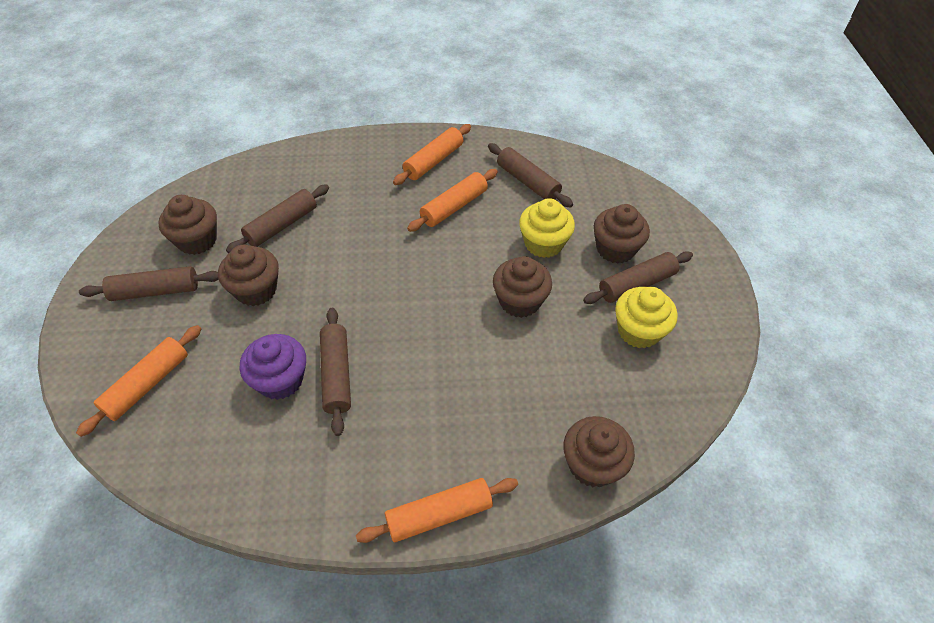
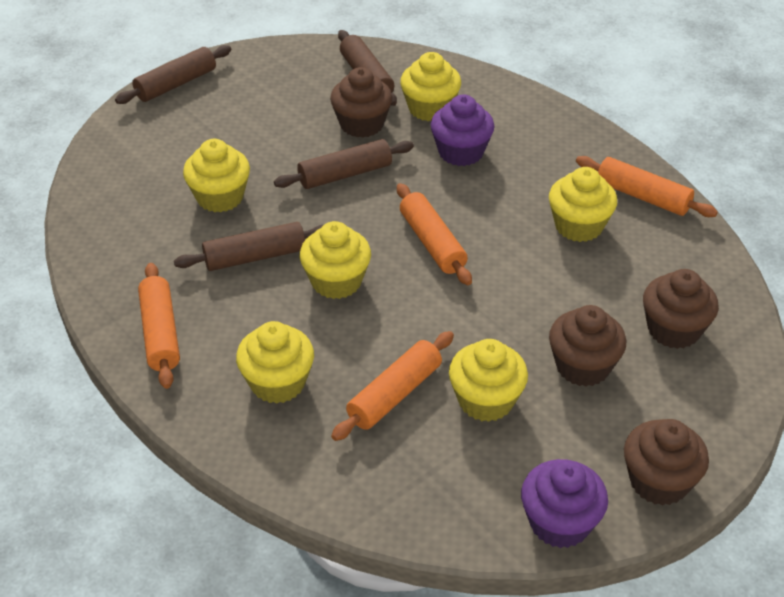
brown cupcake: [158,195,217,255] [218,245,279,306] [493,256,552,318] [563,416,635,487] [594,204,650,264] = 5 -> [330,67,392,138] [549,305,626,387] [624,419,709,506] [643,269,719,349] = 4
brown rolling pin: [79,266,218,301] [226,184,329,254] [320,308,351,436] [488,143,573,208] [583,251,693,304] = 5 -> [115,45,231,104] [174,222,323,271] [274,139,414,189] [338,30,397,106] = 4
purple cupcake: [240,334,306,400] = 1 -> [430,95,494,166] [521,459,608,548] = 2
yellow cupcake: [519,198,575,258] [615,287,678,349] = 2 -> [183,139,250,213] [236,321,314,404] [300,221,371,299] [400,52,461,121] [449,339,528,422] [549,167,617,242] = 6

